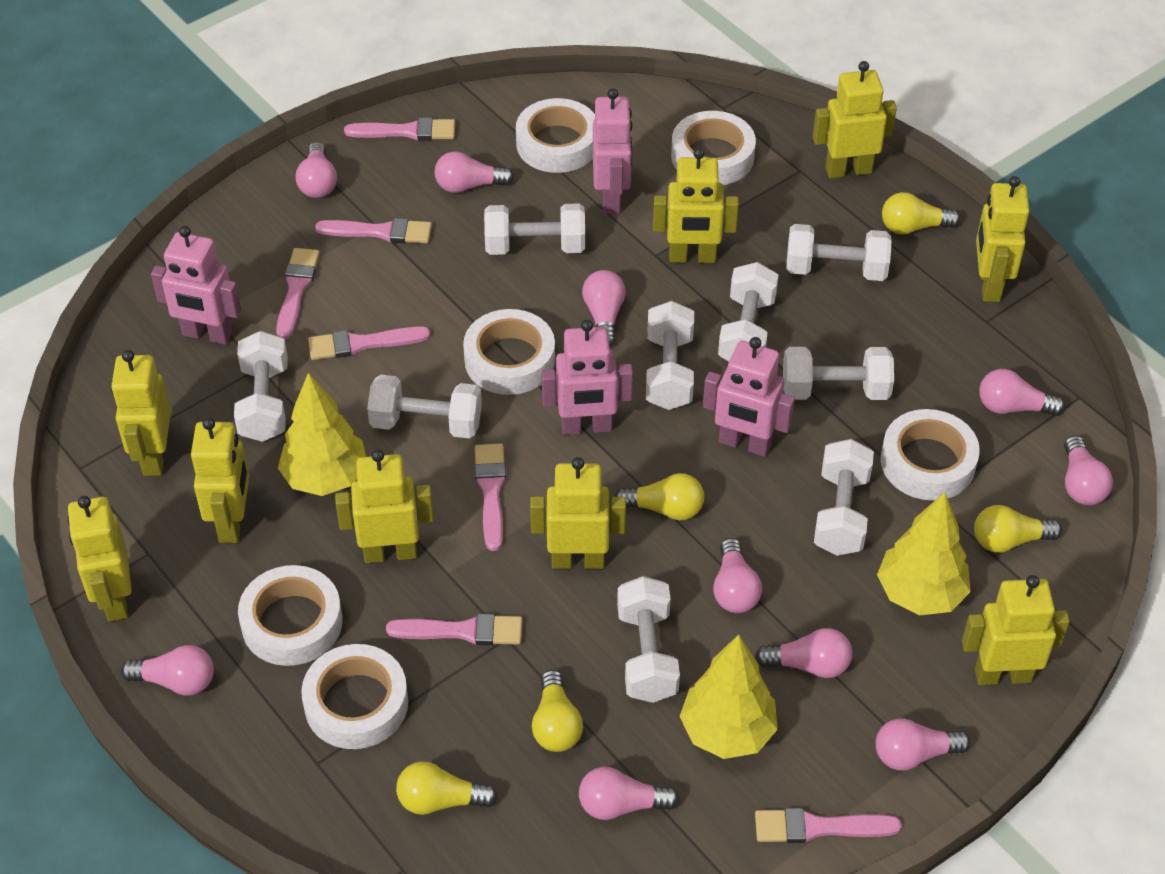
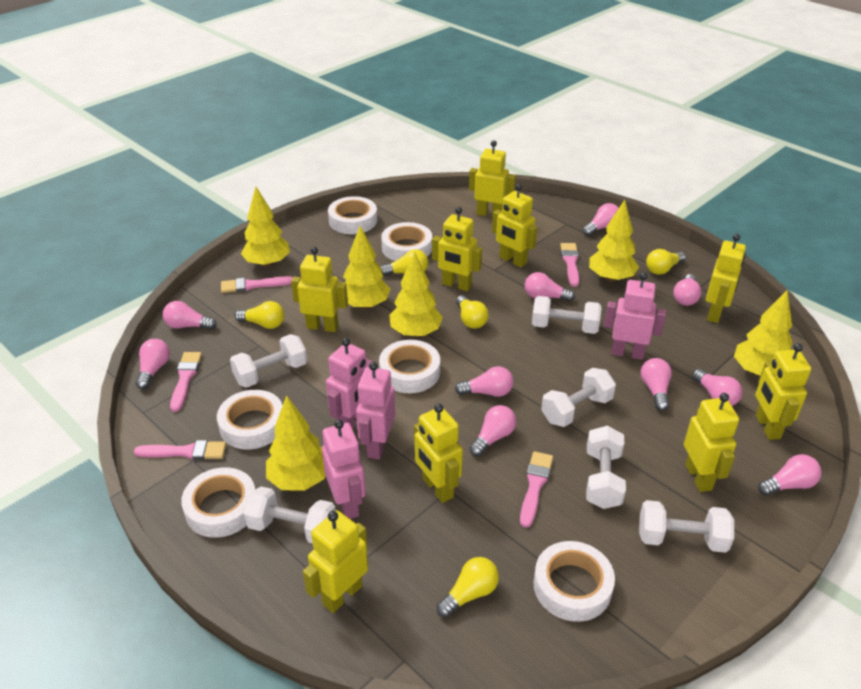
pink brush: [276,248,320,340] [308,326,431,360] [315,218,432,243] [344,118,455,140] [386,614,522,645] [475,443,506,551] [755,808,902,843] = 7 -> [134,440,226,460] [170,352,202,412] [221,276,293,293] [520,451,553,528] [560,243,579,287] = 5
white dumbbell: [234,331,288,442] [367,375,482,439] [484,204,585,255] [617,576,680,703] [646,301,694,410] [718,262,778,361] [783,347,894,400] [786,224,892,281] [814,439,874,556] = 9 -> [230,334,307,388] [243,486,336,544] [532,296,602,334] [541,368,616,427] [586,426,626,509] [639,500,734,553] = 6
yellow tree: [278,372,366,496] [680,635,778,759] [877,492,971,615] = 3 -> [241,187,290,267] [266,395,325,491] [343,226,390,309] [389,252,443,337] [589,200,639,282] [734,290,792,377] = 6

